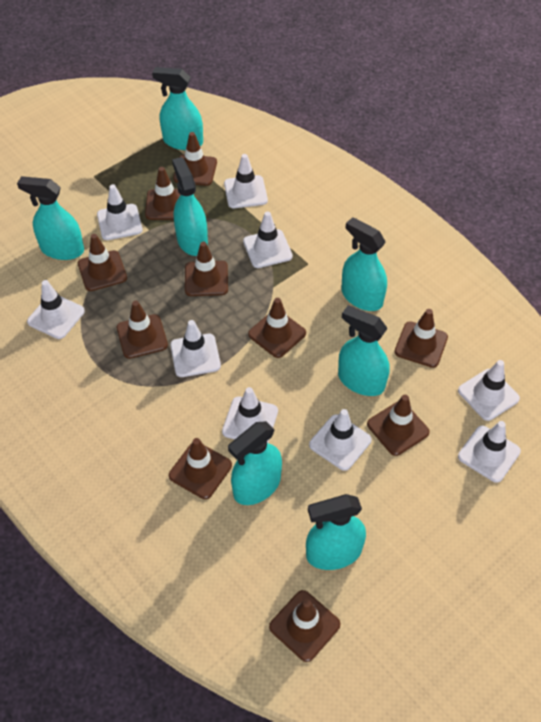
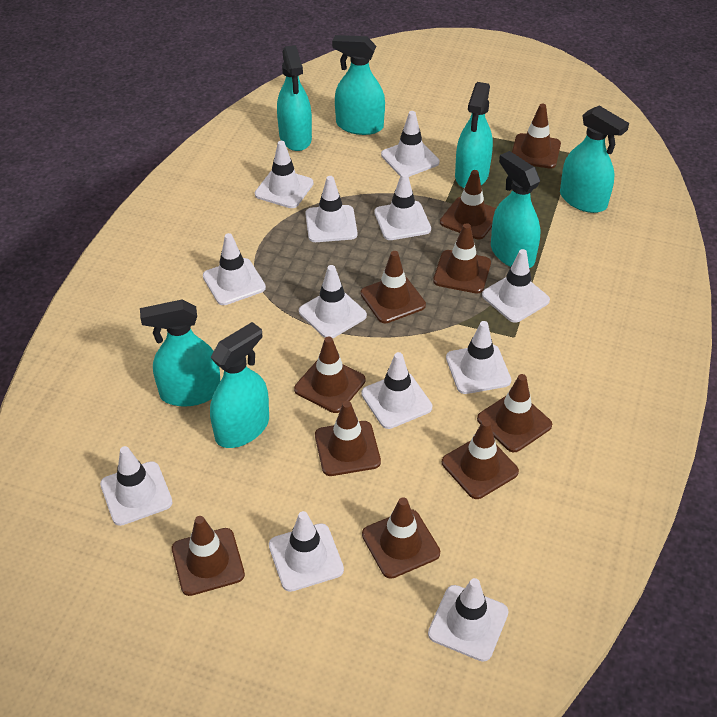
white traffic cone: [27,280,85,339] [97,184,143,240] [170,320,221,377] [222,387,278,443] [224,154,268,208] [243,211,293,268] [309,409,372,471] [458,360,520,421] [458,421,521,483] = 9 -> [100,446,173,526] [203,233,266,305] [255,141,314,208] [269,511,344,592] [299,265,367,339] [305,176,358,242] [361,352,432,429] [374,173,431,240] [381,111,439,177] [428,578,509,662] [446,321,511,394] [482,249,550,323] = 12

